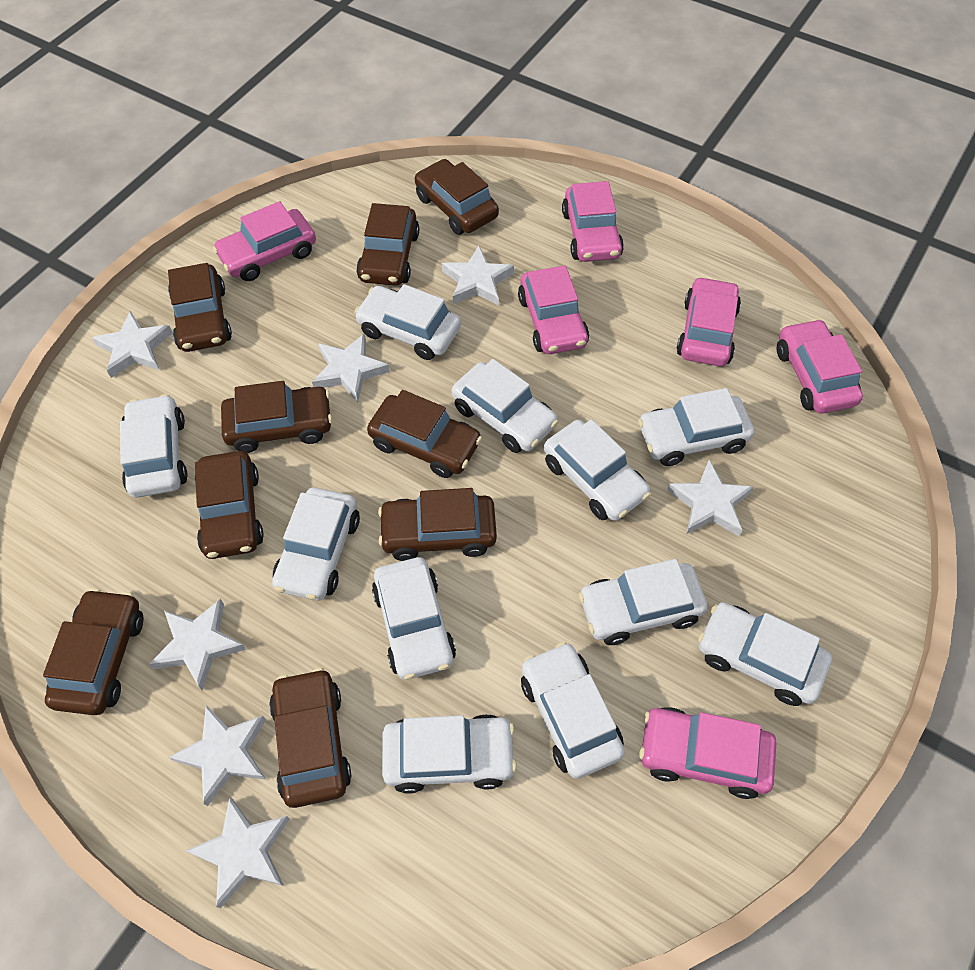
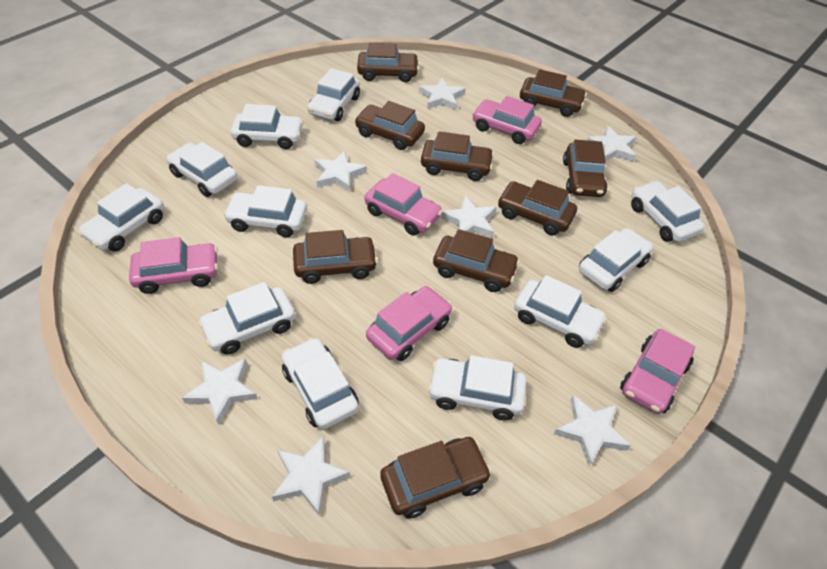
pink car: [213,201,316,281] [518,265,589,354] [562,181,624,262] [639,707,776,799] [677,276,741,366] [777,319,863,414] = 6 -> [129,237,218,294] [365,173,443,236] [366,286,452,361] [472,96,542,144] [620,329,695,414] = 5

